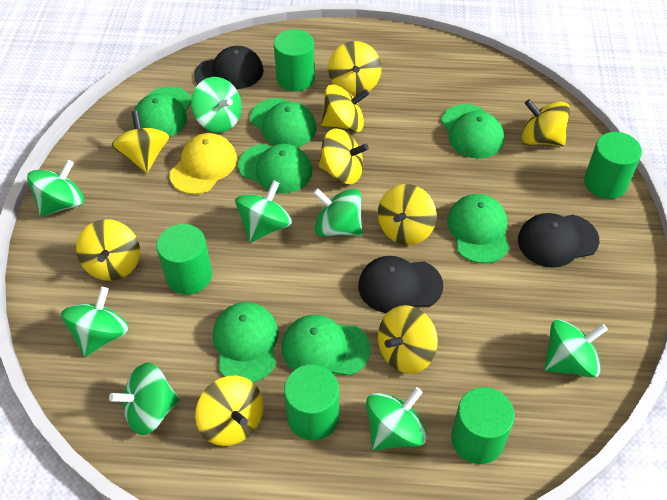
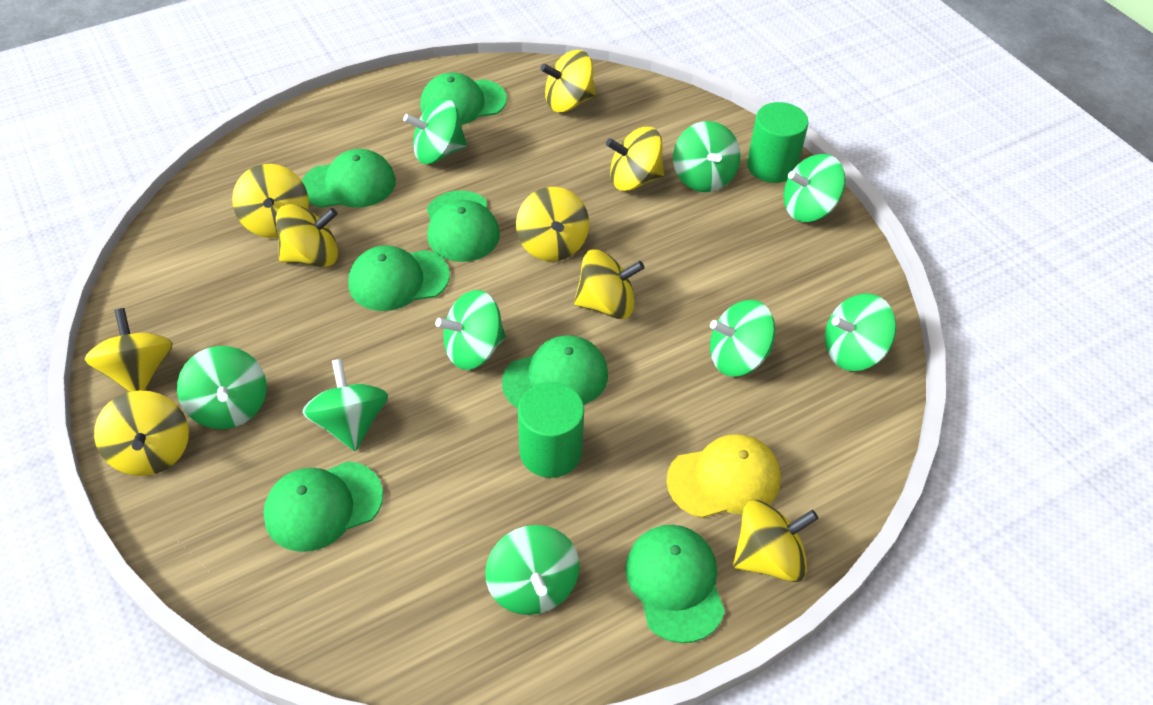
black cap: [194,46,264,89] [358,256,443,313] [518,213,599,268] = 3 -> none = 0
green cylinder: [156,224,212,295] [274,29,315,91] [284,364,339,441] [451,387,515,464] [584,132,642,199] = 5 -> [518,382,584,478] [747,102,809,183] = 2
green spinning top: [27,160,84,217] [61,287,128,357] [109,363,179,435] [191,77,242,133] [235,180,292,243] [313,188,362,237] [366,387,427,450] [544,320,608,378] = 8 -> [177,346,267,429] [302,359,388,451] [403,99,467,164] [435,290,506,370] [485,525,579,615] [673,121,740,192] [710,300,775,377] [783,154,846,222] [825,293,896,371] = 9

